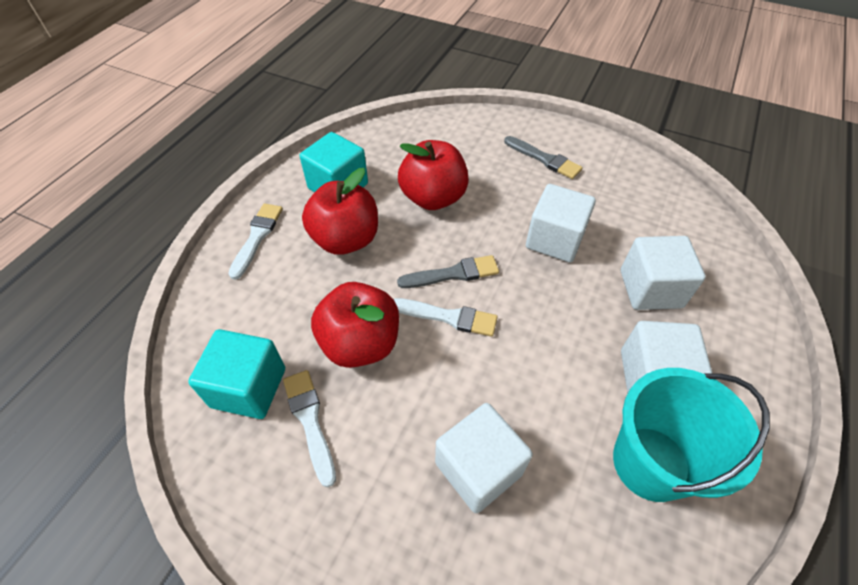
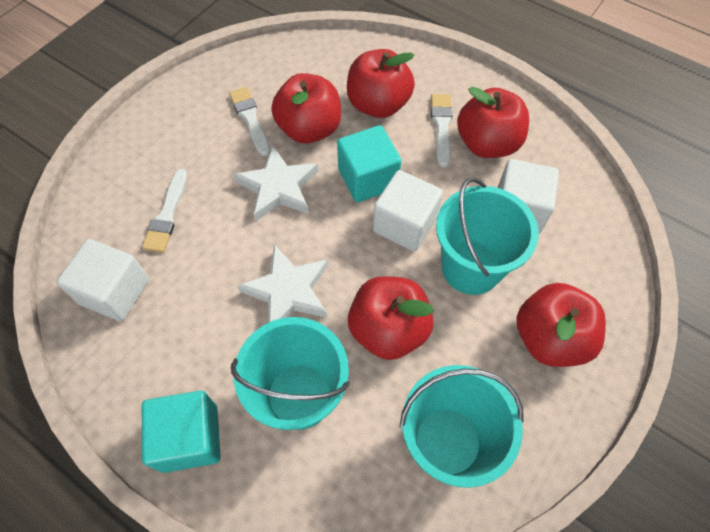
grey brush: [397,255,499,288] [504,136,583,179] = 2 -> none = 0
red apple: [302,168,378,255] [311,282,399,368] [398,140,469,210] = 3 -> [271,73,341,143] [347,49,415,118] [348,276,434,360] [457,87,529,158] [517,283,606,367] = 5
turquoise bucket: [613,368,770,502] = 1 -> [231,317,350,430] [400,365,524,488] [436,177,539,295] = 3
white cube: [435,403,533,513] [526,184,596,262] [621,236,706,310] [621,321,712,393] = 4 -> [57,239,149,321] [373,170,443,252] [497,159,559,234] = 3
white star: none = 0 -> [233,146,318,221] [238,245,328,323] = 2

